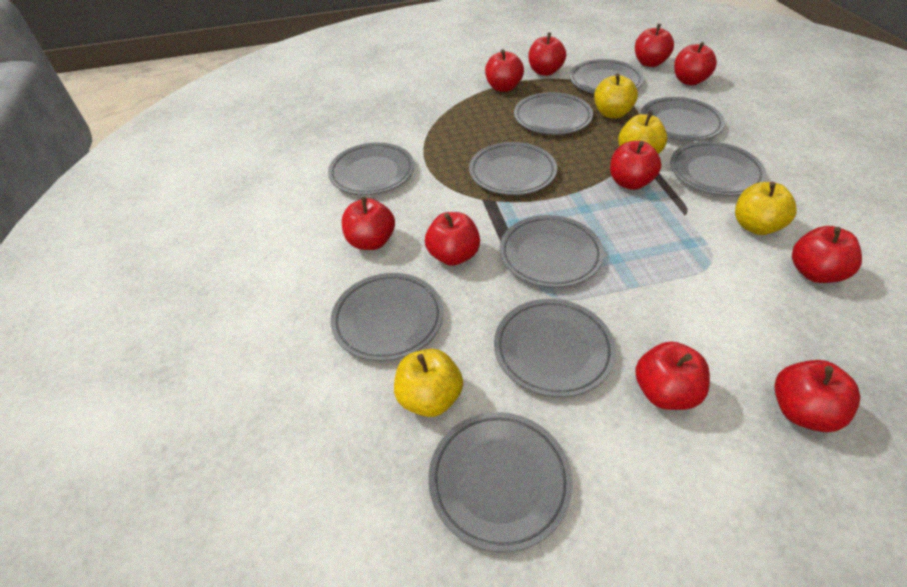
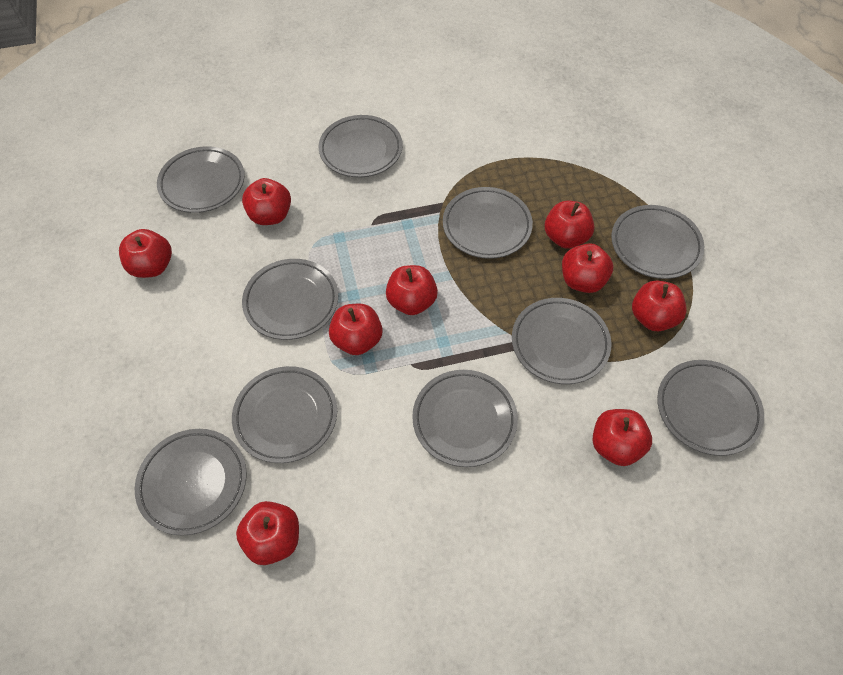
red apple: [342,197,395,250] [425,212,480,266] [485,49,524,92] [529,32,566,76] [610,141,661,190] [635,24,674,67] [635,342,710,410] [674,42,717,85] [774,360,860,432] [792,226,862,283] = 10 -> [119,229,172,278] [236,501,299,565] [242,178,291,225] [329,304,383,355] [386,265,438,315] [545,201,594,248] [562,243,613,293] [593,409,652,466] [632,280,687,332] = 9
yellow apple: [394,349,463,417] [594,73,638,119] [618,111,667,154] [735,182,797,235] = 4 -> none = 0

